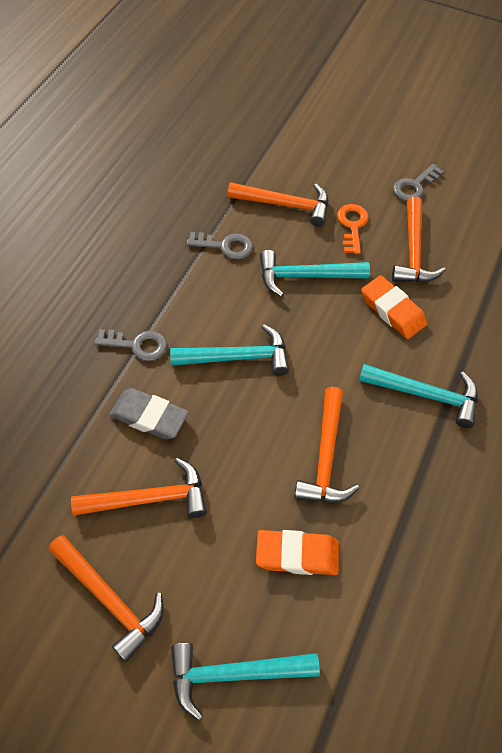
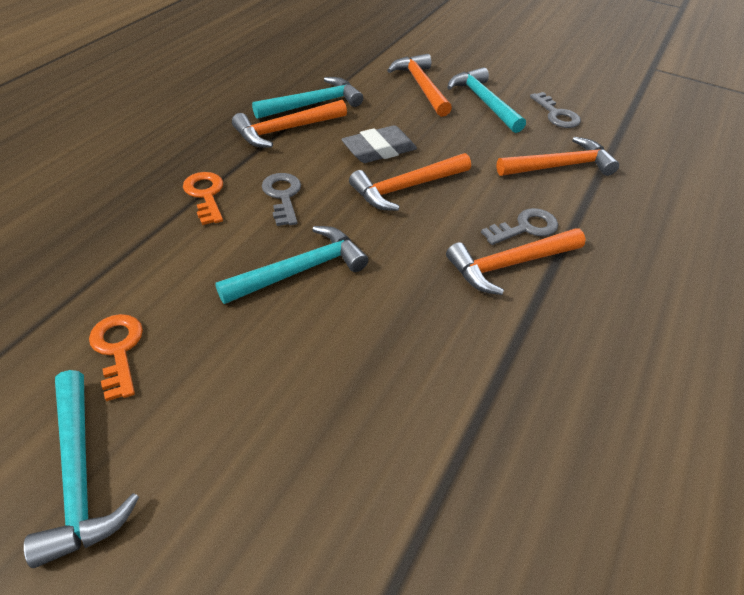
orange eraser: [256,530,339,575] [361,275,427,339] = 2 -> none = 0
orange key: [337,204,368,254] = 1 -> [89,314,143,401] [183,172,223,225] = 2

